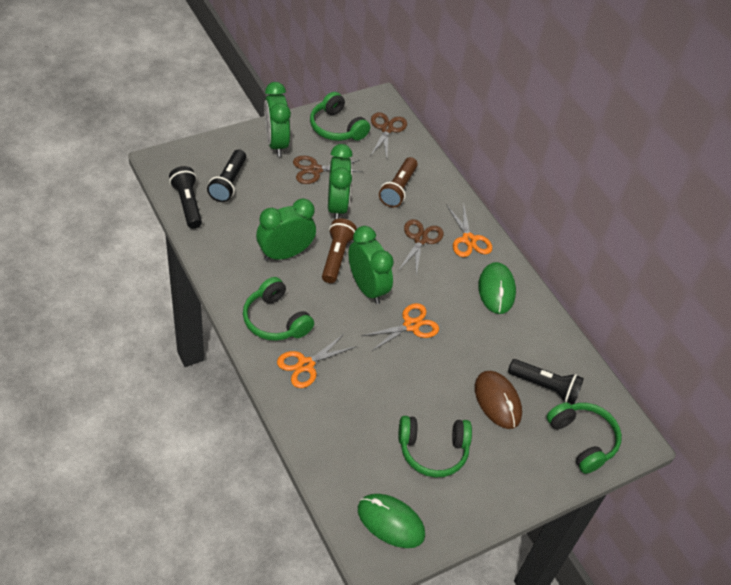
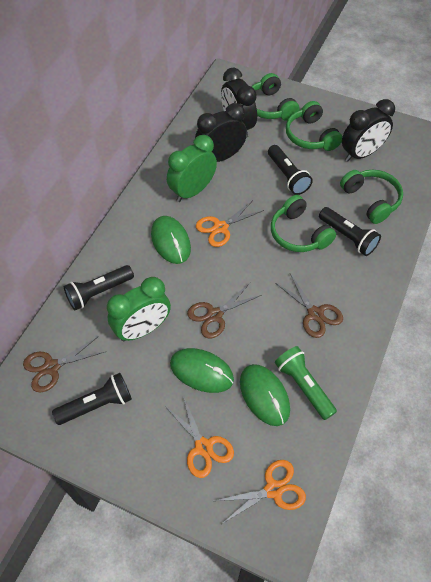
black clock: none = 0 -> [195,103,247,162] [221,68,257,138] [342,99,395,161] = 3
black flashlight: [169,166,202,229] [207,149,246,202] [508,359,584,404] = 3 -> [52,373,132,425] [64,265,134,310] [268,145,313,195] [319,207,381,256] = 4
brown flashlight: [322,218,357,283] [379,157,418,207] = 2 -> none = 0
brown mouse: [475,371,522,429] = 1 -> none = 0
green clock: [256,199,316,261] [264,82,291,157] [328,144,353,219] [348,226,394,304] = 4 -> [107,277,171,342] [167,135,217,202] = 2
green flashlight: none = 0 -> [275,346,337,420] = 1
green mouse: [358,494,425,548] [478,262,516,314] = 2 -> [151,216,191,264] [170,348,234,393] [240,364,290,426] = 3

